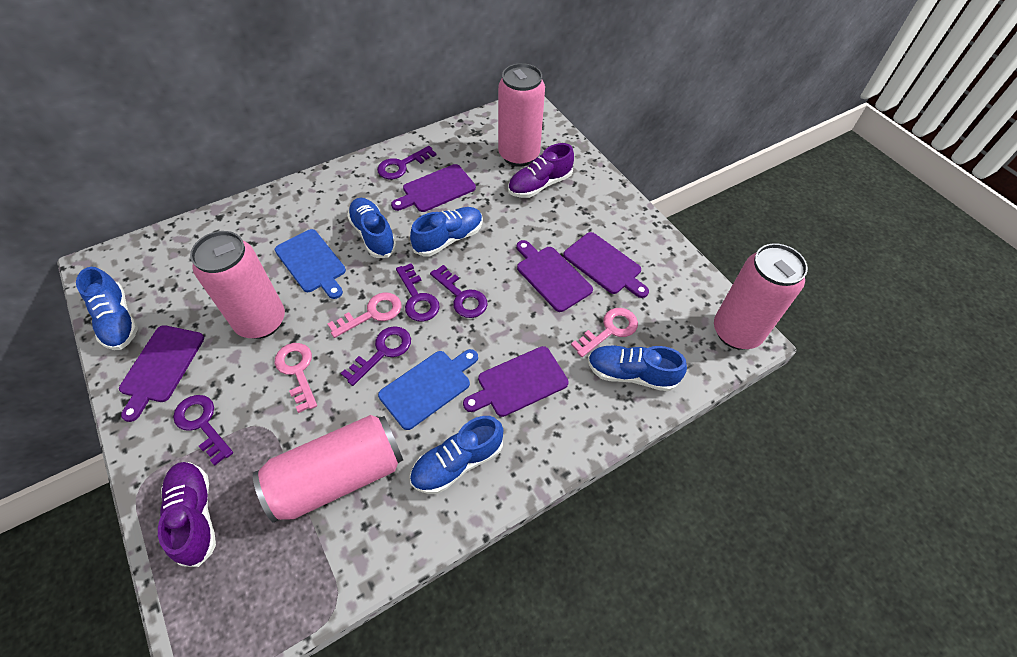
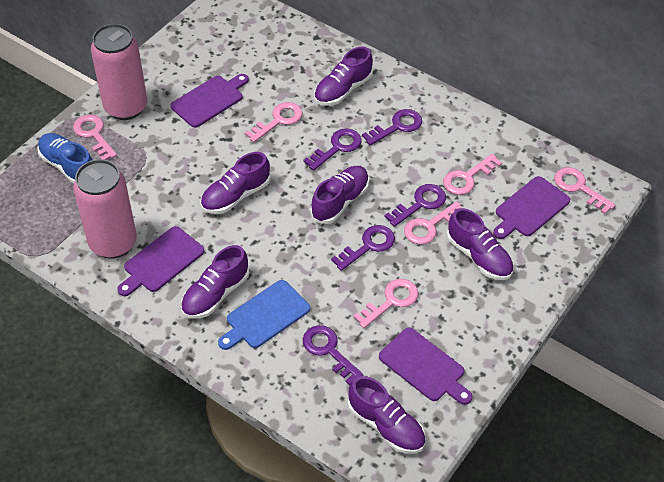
blue cutting board: [275,229,346,299] [378,349,478,430] = 2 -> [218,280,310,350] = 1
blue shoe: [76,267,138,350] [347,198,397,258] [410,207,483,257] [410,416,503,494] [588,346,687,391] = 5 -> [37,133,92,183] = 1
pink can: [190,231,285,339] [253,415,403,523] [498,63,545,167] [714,243,808,349] = 4 -> [73,159,137,259] [91,24,147,120] = 2
pink key: [275,343,317,413] [328,292,401,338] [571,308,638,357] = 3 -> [73,114,117,160] [244,102,302,143] [353,279,419,328] [404,201,462,245] [443,154,502,195] [554,167,616,214] = 6
purple cutting board: [119,325,204,422] [391,164,476,212] [463,346,569,417] [517,240,593,312] [563,232,649,298] = 5 -> [117,226,205,296] [170,74,249,128] [379,328,472,405] [493,176,570,239] = 4
purple shoe: [158,462,216,567] [508,143,574,198] = 2 -> [181,245,250,319] [200,152,270,214] [311,166,369,224] [314,47,373,106] [348,376,425,454] [447,208,514,280] = 6

